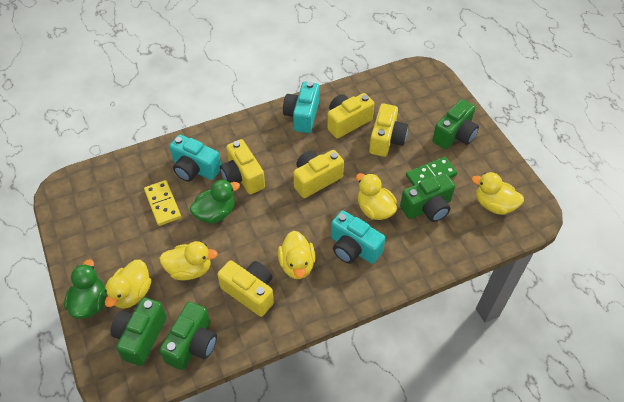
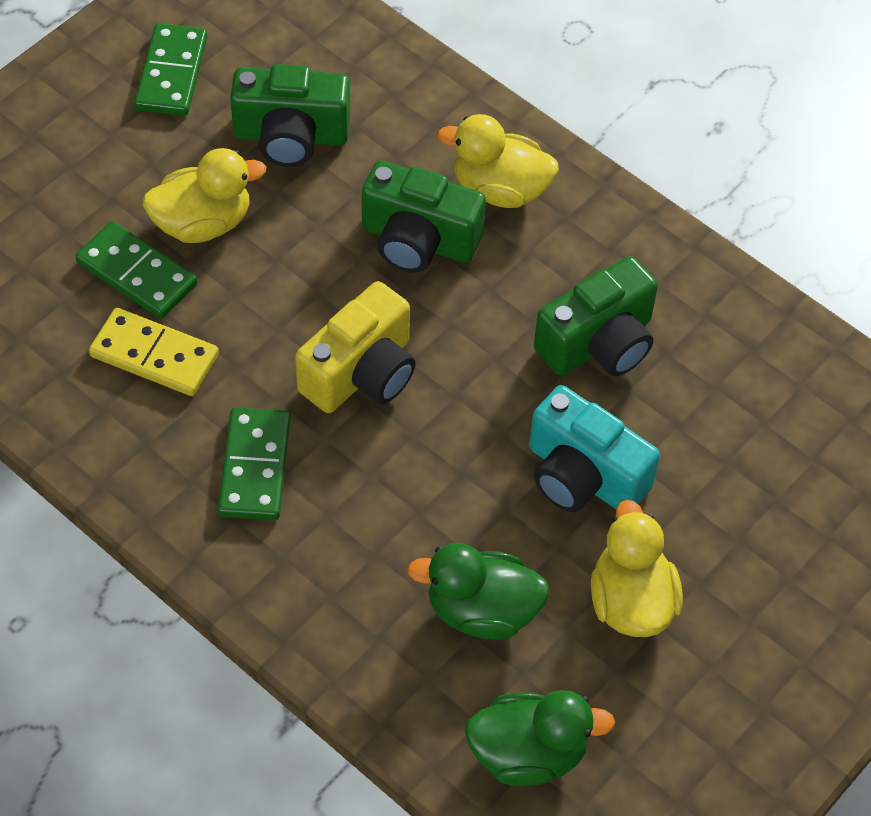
green camera: [111,297,167,366] [159,302,217,370] [400,173,455,222] [432,99,479,149] = 4 -> [230,64,350,167] [362,161,486,273] [534,256,658,376] = 3
green domino: [406,157,457,186] = 1 -> [76,221,198,318] [135,23,207,116] [218,407,291,520] = 3
turquoise camera: [169,135,221,182] [283,82,320,133] [331,211,385,264] = 3 -> [529,385,660,512] = 1
yellow camera: [217,260,274,317] [220,139,265,194] [293,150,344,198] [327,93,374,138] [369,103,408,157] = 5 -> [295,281,416,413] = 1
yellow duck: [105,260,151,309] [159,241,218,280] [278,231,315,279] [356,173,397,220] [472,172,524,215] = 5 -> [143,148,266,243] [437,114,559,208] [591,500,683,637] = 3

